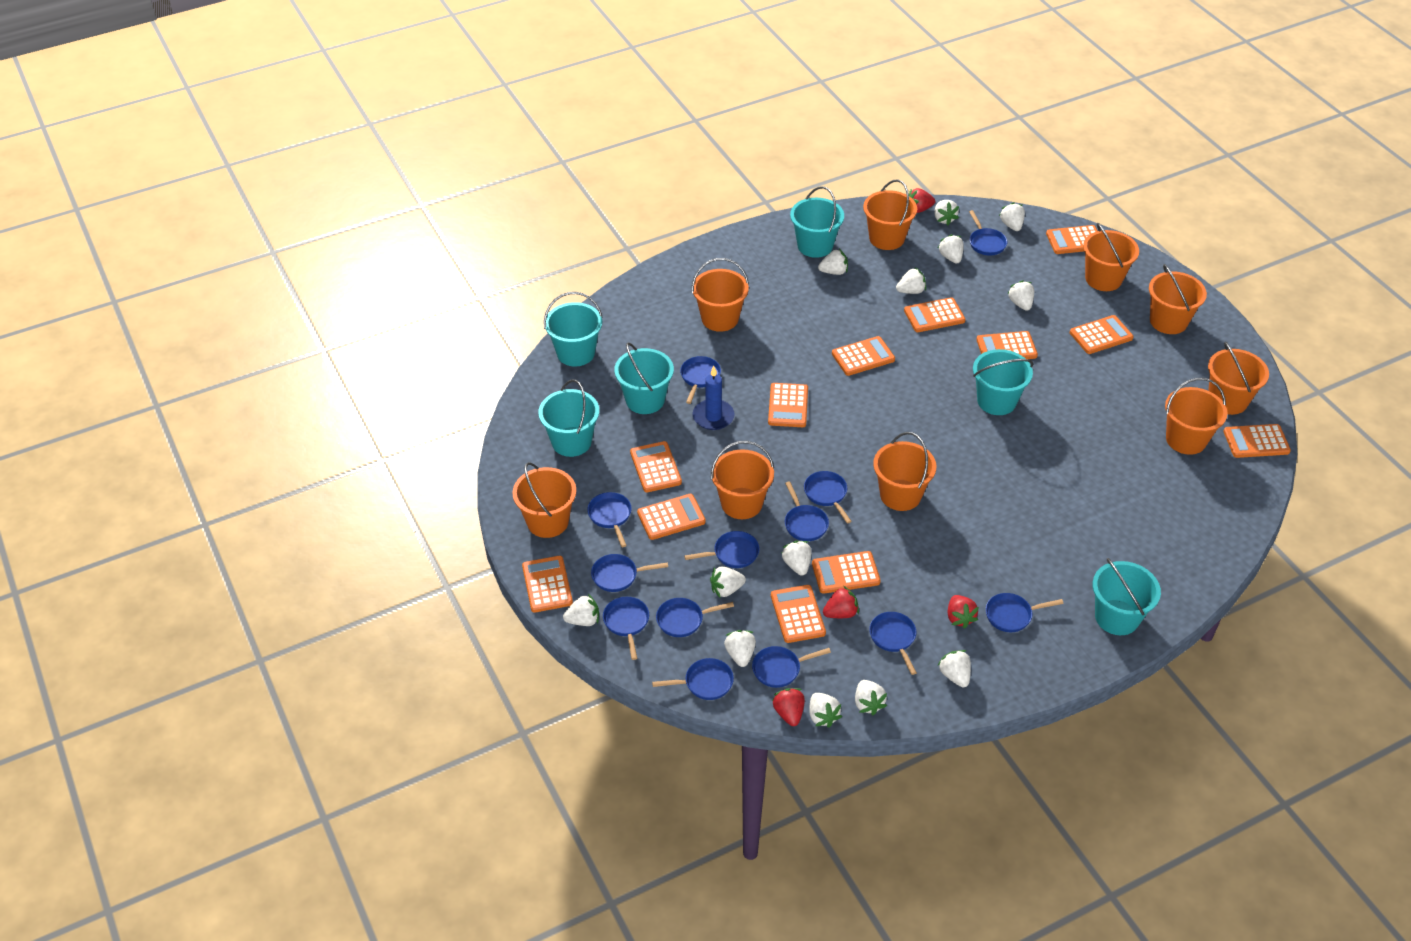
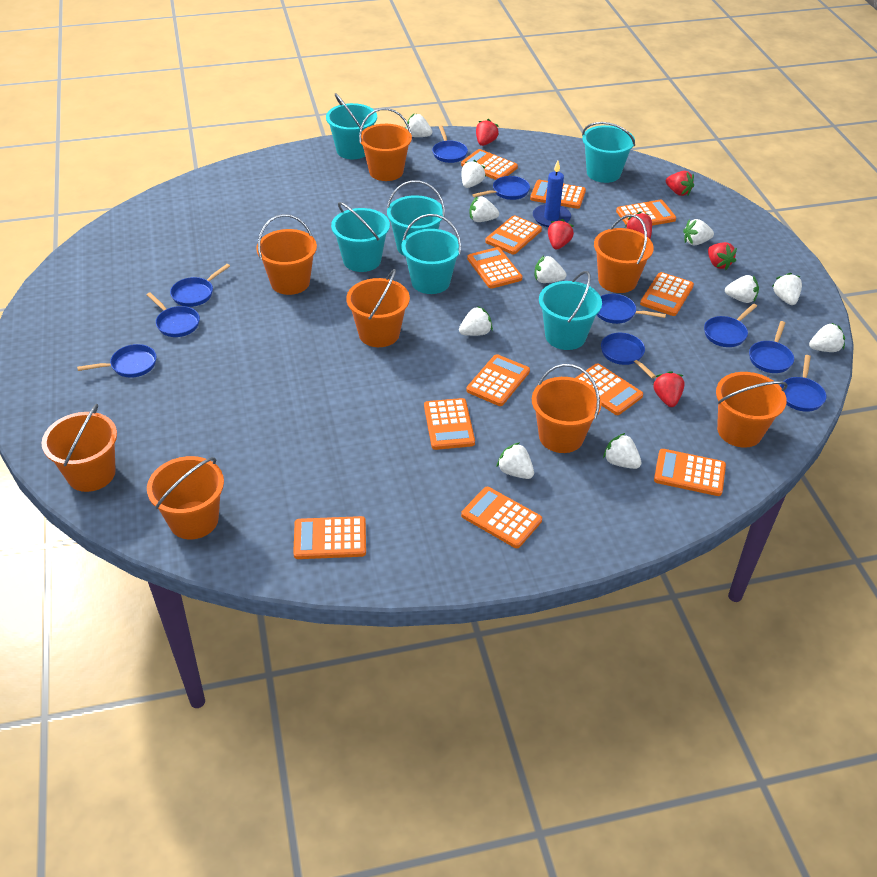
blue pan: [587,492,632,547] [591,554,668,592] [603,597,649,660] [652,658,734,700] [656,598,734,637] [680,356,721,404] [684,531,759,568] [752,646,831,688] [785,481,829,541] [804,471,852,524] [869,612,917,675] [969,210,1007,256] [986,593,1064,632] = 13 -> [77,344,157,378] [147,292,200,337] [170,264,230,307] [432,125,468,163] [472,176,530,200] [597,294,666,324] [601,333,656,379] [704,304,757,347] [749,321,794,373] [780,355,826,412] = 10
orange bucket: [512,462,576,538] [692,258,749,332] [711,441,774,519] [863,180,917,250] [873,432,936,511] [1083,223,1139,291] [1149,264,1207,334] [1165,378,1228,455] [1208,342,1269,415] = 9 -> [42,404,117,492] [147,456,224,539] [256,214,317,295] [346,269,410,347] [359,108,412,181] [532,364,602,453] [594,214,654,293] [716,372,788,448] = 8
red strawberry: [772,688,805,726] [823,586,859,618] [909,188,935,213] [948,595,979,629] = 4 -> [476,119,499,146] [548,219,574,249] [625,212,652,239] [653,371,685,407] [666,171,694,196] [708,242,737,270] = 6
white strawberry: [563,594,599,626] [710,567,746,597] [724,630,756,667] [781,541,811,576] [809,693,842,728] [818,249,848,275] [855,680,887,715] [896,268,926,294] [934,200,959,225] [937,650,971,687] [938,234,964,264] [999,202,1025,231] [1007,280,1034,311] = 13 -> [406,114,432,137] [459,306,493,336] [462,160,486,188] [469,196,499,222] [497,442,534,479] [535,255,566,283] [603,433,641,469] [683,219,714,246] [725,275,759,303] [772,273,802,305] [809,322,845,352] = 11

